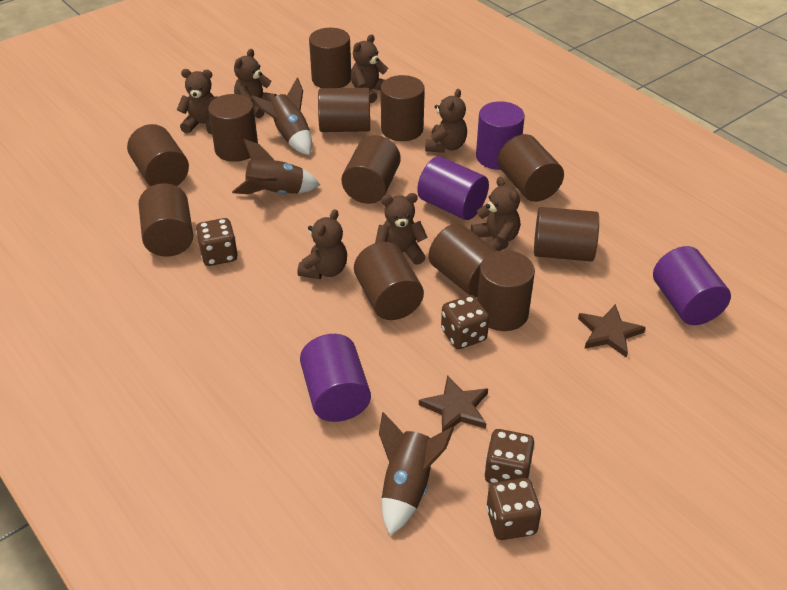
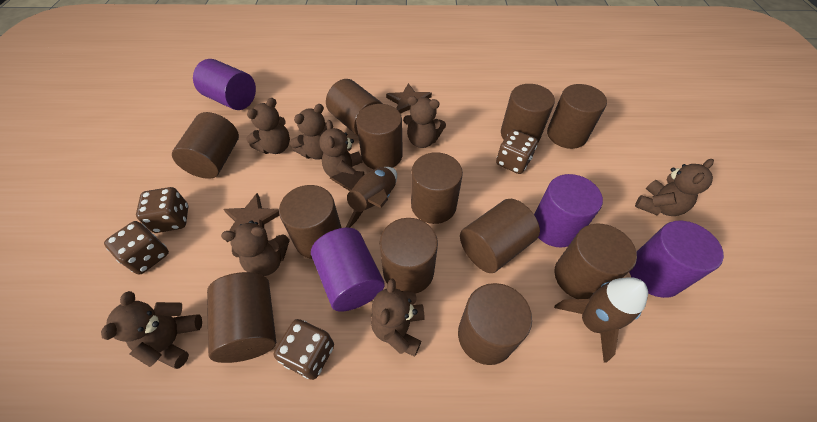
brown rocket: [232,139,320,194] [251,78,312,155] [379,412,454,535] = 3 -> [330,167,397,228] [554,277,648,363] = 2
brown teddy bear: [177,69,217,135] [234,49,277,118] [297,209,347,279] [351,34,388,103] [375,193,428,265] [425,89,467,153] [471,177,520,251] = 7 -> [101,291,202,369] [221,220,290,276] [246,98,290,154] [290,104,328,160] [319,120,364,177] [371,278,425,357] [403,96,446,148] [635,159,714,216] = 8

